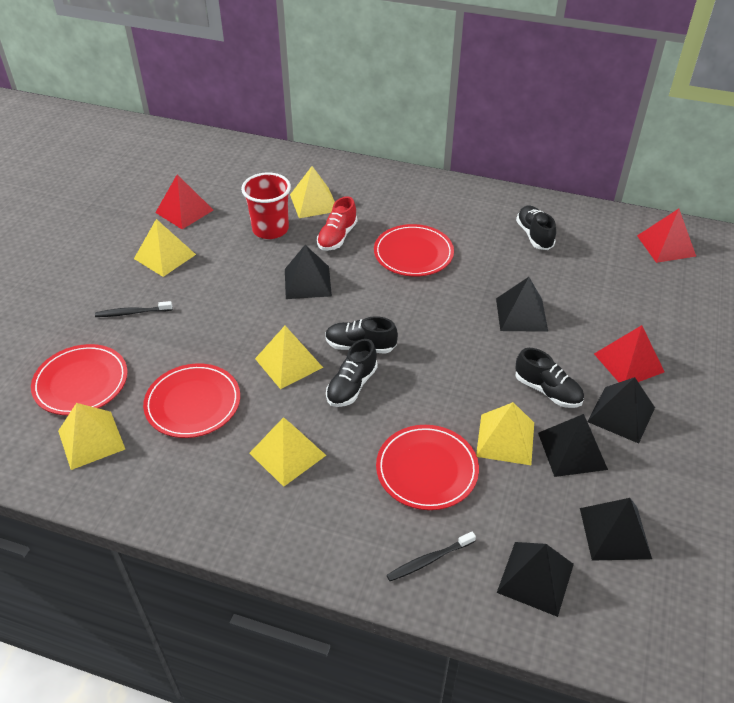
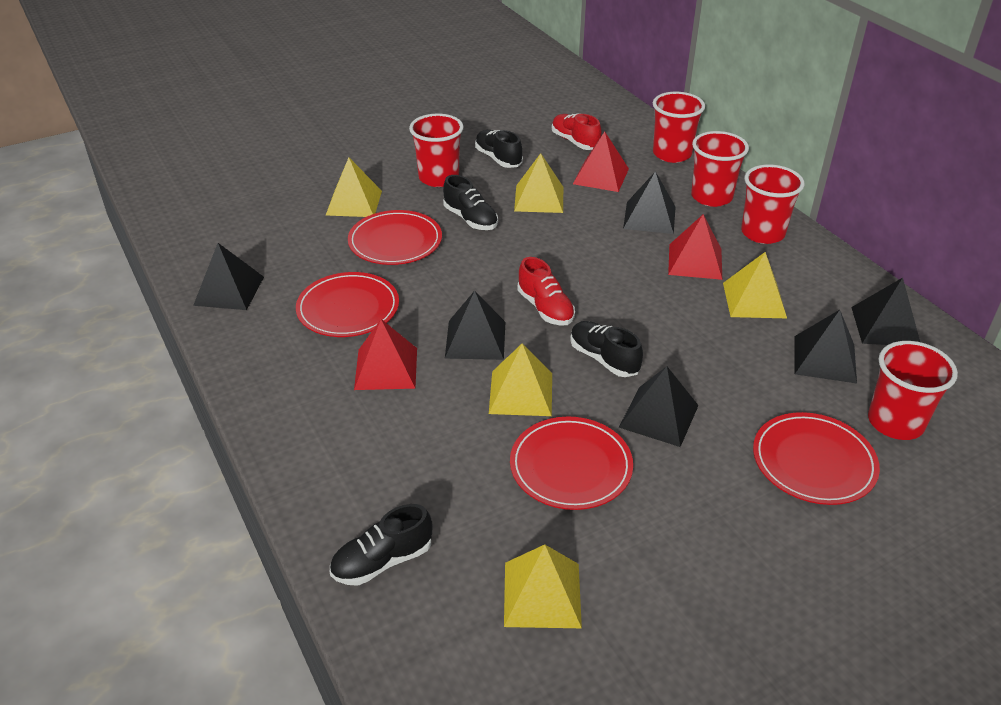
black toothbrush: [95,301,172,317] [387,532,476,581] = 2 -> none = 0
red cup: [241,172,291,239] = 1 -> [409,114,464,187] [653,92,705,163] [691,131,749,207] [741,165,805,244] [868,341,958,440] = 5
red shoe: [317,196,357,251] = 1 -> [517,257,575,326] [552,113,602,150] = 2
yellow pyramid: [58,403,125,470] [134,219,196,277] [250,417,326,487] [255,326,323,389] [290,166,335,218] [476,402,534,465] = 6 -> [326,157,382,217] [489,343,552,416] [504,545,582,628] [514,153,563,213] [723,252,787,318] = 5

